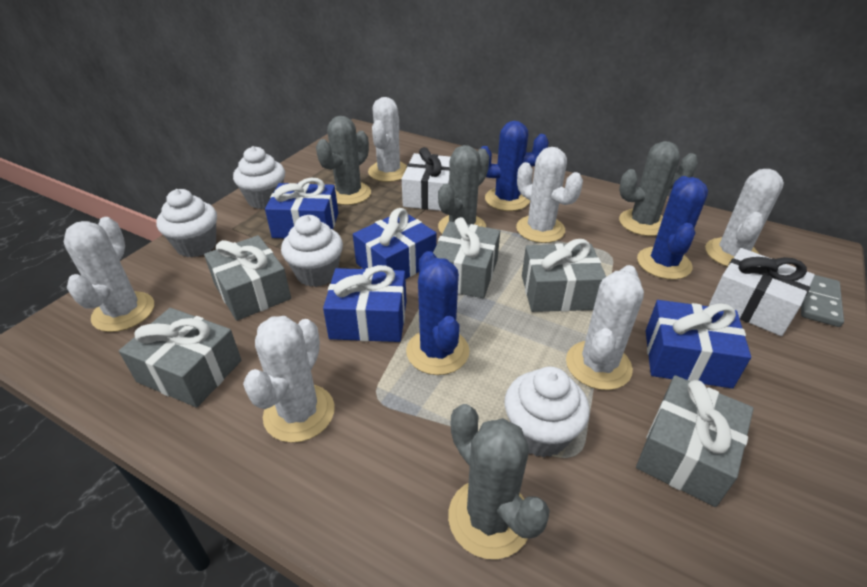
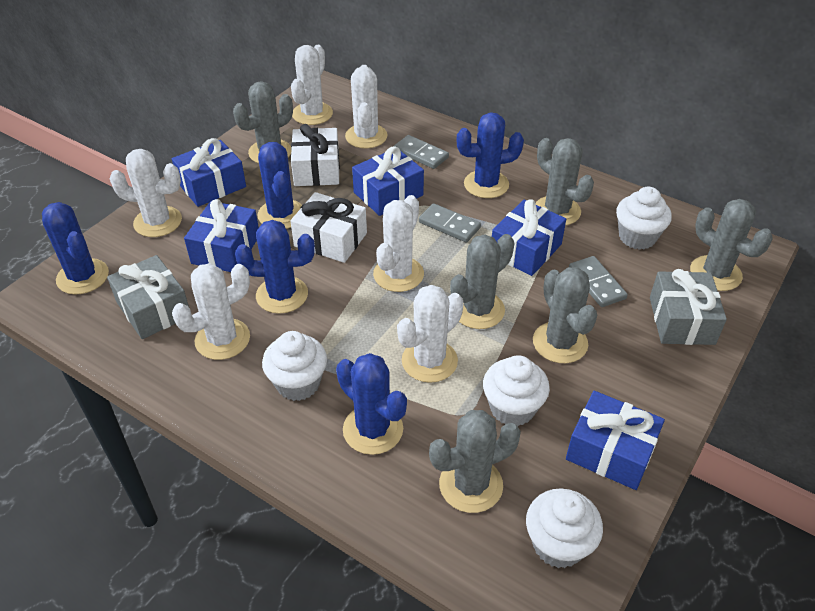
blue cactus: [406,251,470,375] [480,121,549,211] [637,176,708,280] = 3 -> [42,202,109,295] [235,220,315,314] [258,142,302,229] [336,353,407,455] [456,113,524,198] = 5
blue gift: [265,177,338,238] [323,265,407,342] [353,208,437,279] [646,300,751,389] = 4 -> [172,138,246,207] [184,199,259,272] [352,146,424,216] [492,199,566,276] [566,391,665,490] = 5
grey cactus: [316,116,371,205] [438,145,490,234] [448,404,550,559] [619,141,698,236] = 4 -> [233,81,293,163] [429,410,521,513] [450,234,514,329] [533,267,597,363] [536,138,594,226] [690,199,773,291] = 6
grey domino: [801,275,844,327] = 1 -> [394,135,449,169] [419,203,481,243] [569,256,628,307] = 3
grey gift: [119,308,242,407] [204,235,291,321] [433,217,500,298] [522,239,606,312] [636,375,754,507] = 5 -> [107,255,189,339] [650,269,727,345] = 2

